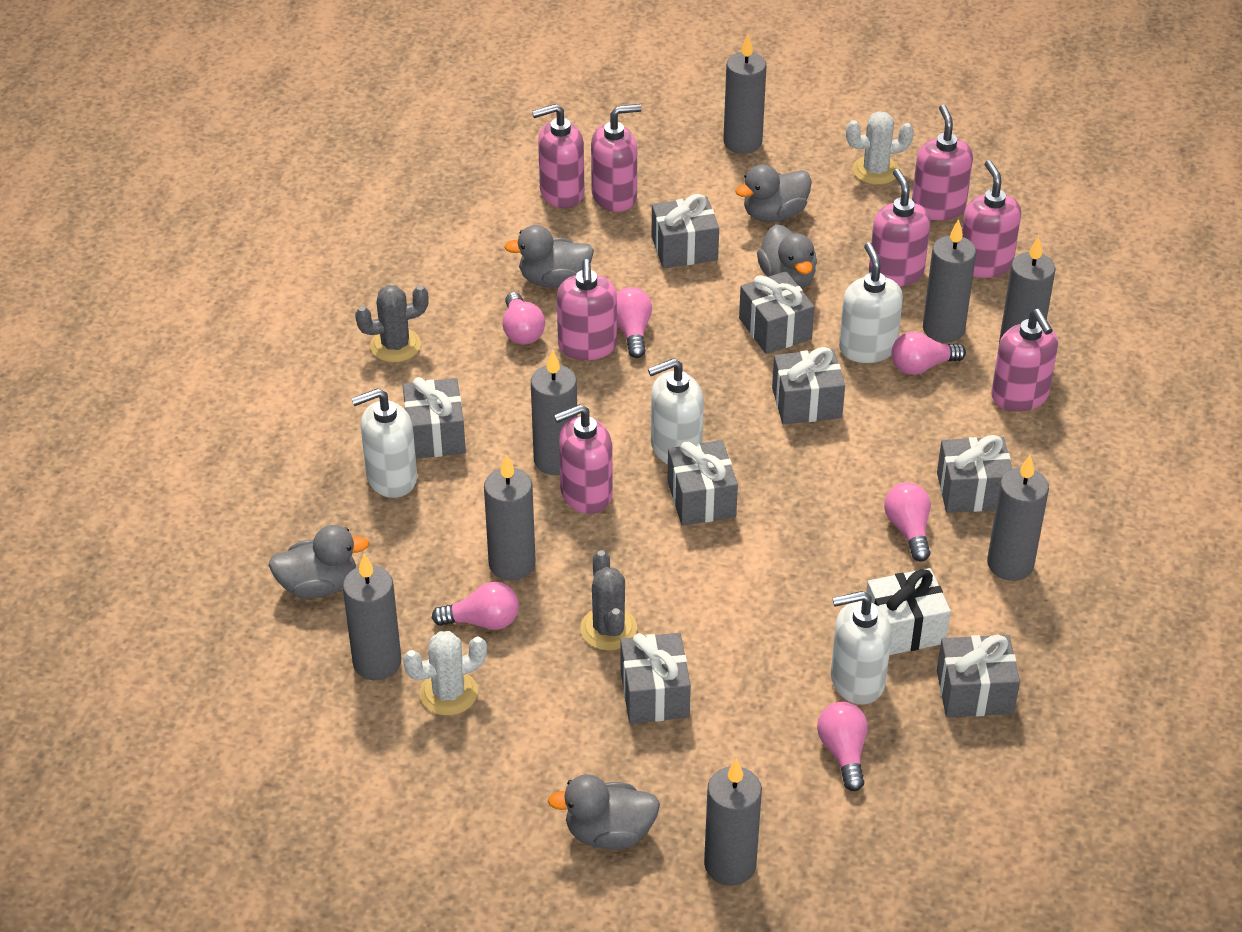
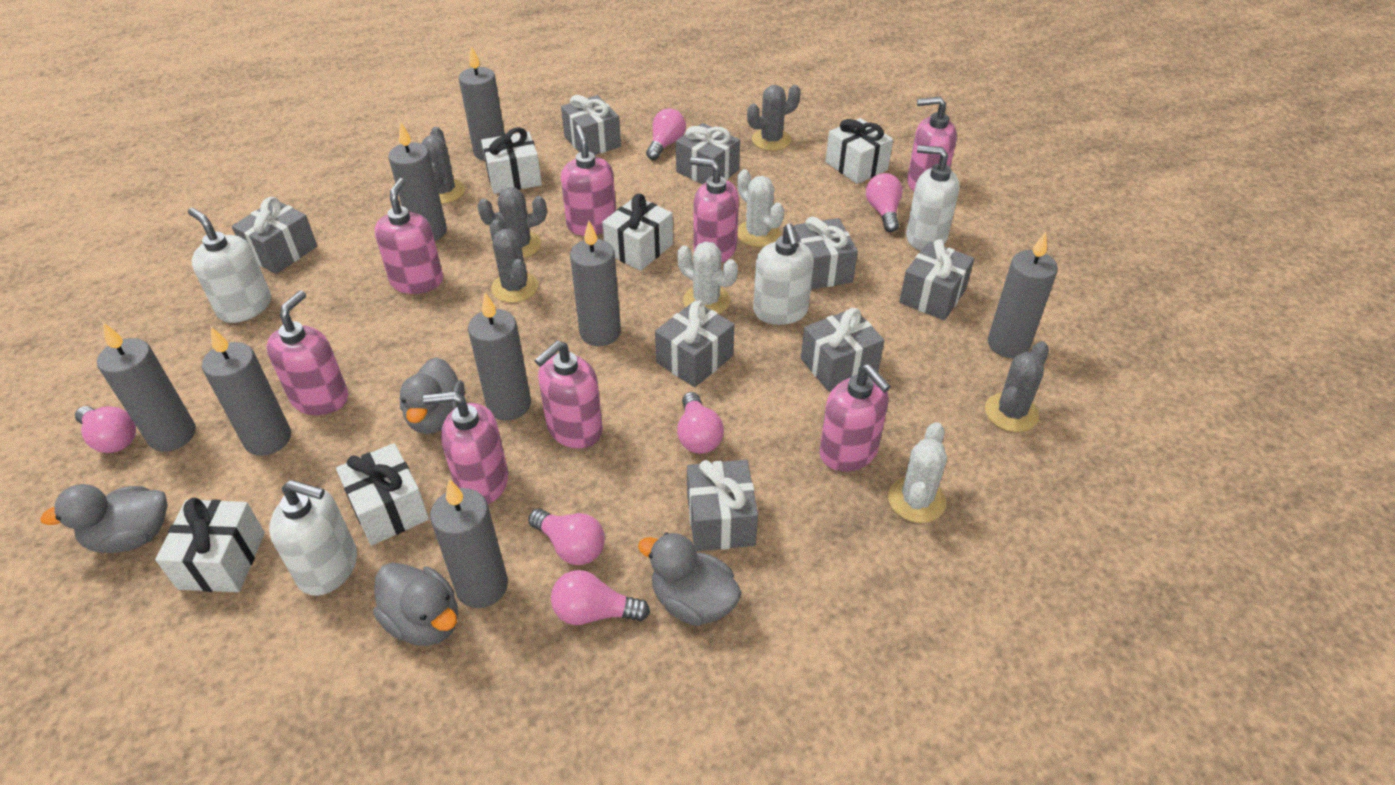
grey cactus: [355,285,429,363] [580,550,637,651] = 2 -> [421,127,465,204] [478,187,547,258] [490,220,538,303] [747,85,801,151] [985,341,1049,432] = 5
grey duck: [269,525,369,599] [504,225,594,288] [548,774,660,850] [735,164,812,222] [757,224,817,288] = 5 -> [40,484,168,553] [373,563,458,646] [400,357,465,434] [638,533,742,626] = 4
white cactus: [403,631,487,716] [846,111,914,185] = 2 -> [677,242,738,314] [737,169,784,247] [888,422,947,523] = 3
white gift: [866,568,951,655] = 1 -> [155,498,265,592] [336,443,429,546] [481,127,542,194] [602,194,673,271] [826,118,893,184] = 5

